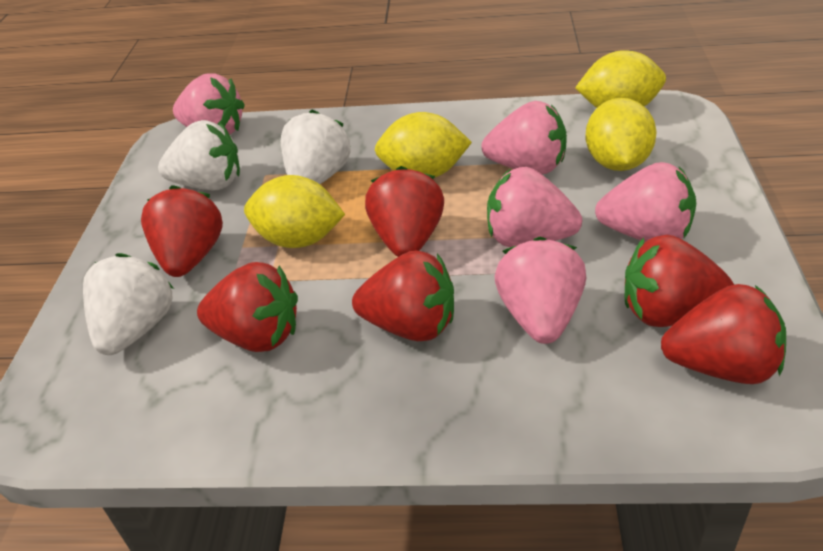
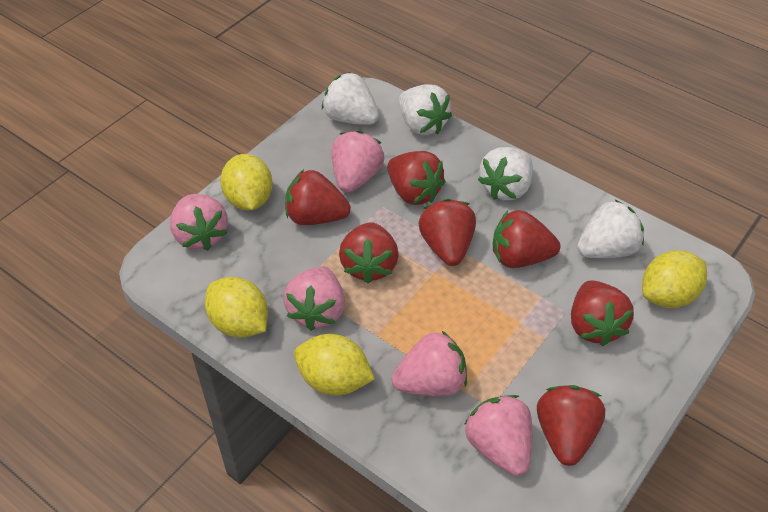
red strawberry: [141,185,223,277] [197,262,298,352] [352,250,454,341] [365,166,444,257] [625,235,734,327] [661,284,786,384] = 6 -> [285,170,351,225] [339,222,398,283] [387,151,446,205] [418,199,476,266] [493,210,560,268] [537,385,605,466] [571,280,634,346] = 7
white strawberry: [83,253,174,355] [158,120,240,190] [281,109,351,184] = 3 -> [322,72,379,125] [399,84,452,135] [478,147,533,200] [577,200,644,258] = 4

